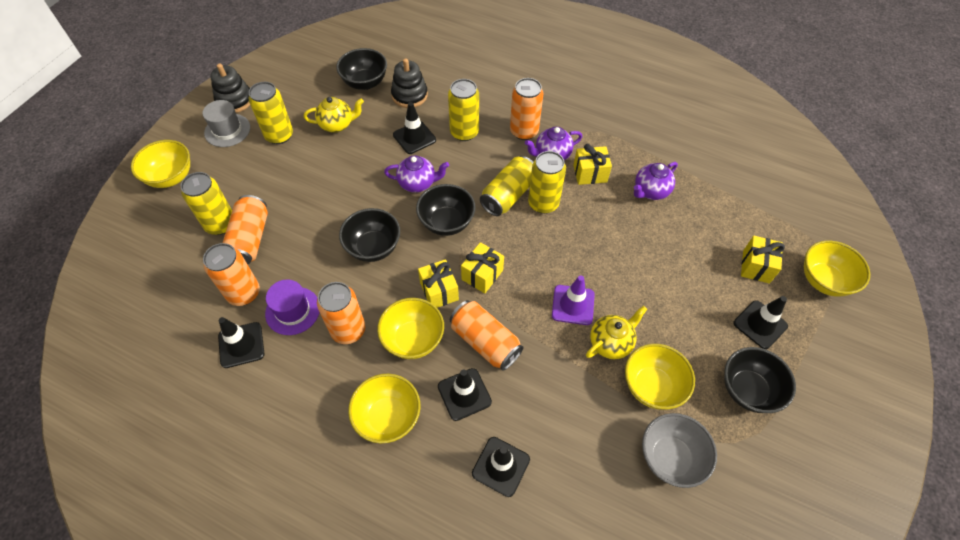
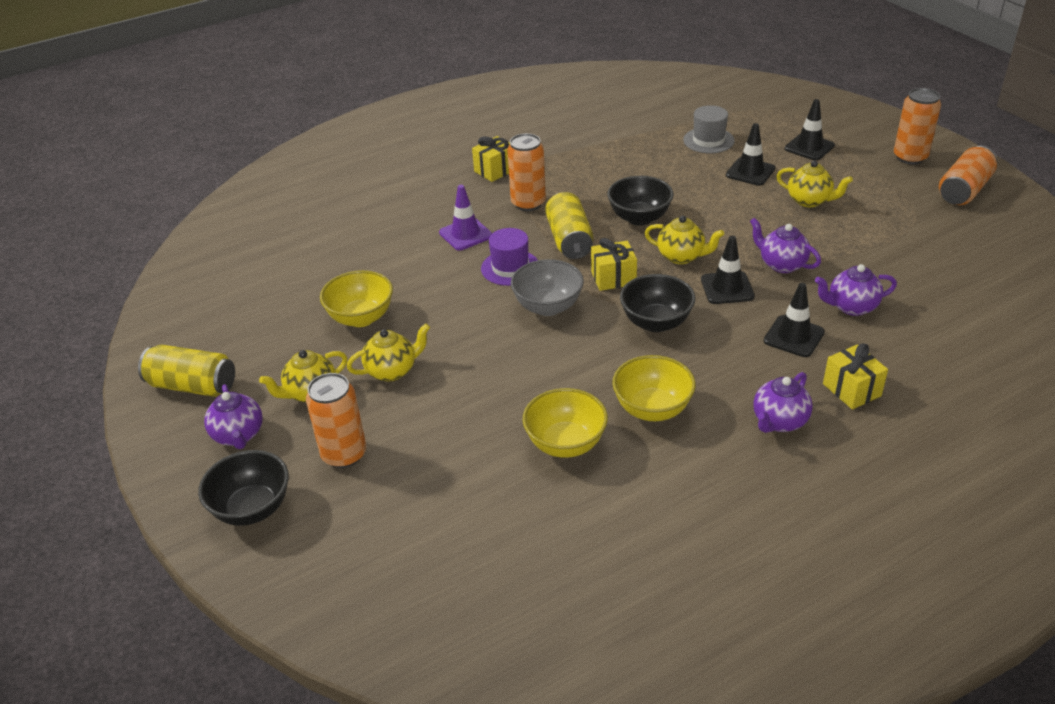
black bowl: [336,48,387,90] [339,208,400,262] [416,184,476,236] [724,347,796,413] = 4 -> [198,450,289,526] [607,176,674,226] [620,274,695,332] = 3
black stacking toy: [210,64,250,113] [391,58,428,108] = 2 -> none = 0
black traffic cone: [218,317,264,368] [393,102,436,154] [438,368,492,421] [472,437,530,497] [733,296,788,349] = 5 -> [701,236,755,304] [726,123,775,186] [764,283,825,357] [784,99,835,160] = 4
orange can: [203,243,260,306] [223,195,268,264] [317,282,366,344] [450,300,524,371] [510,78,543,140] = 5 -> [306,373,366,468] [507,133,546,211] [894,88,941,164] [939,146,997,205] = 4
purple teapot: [384,155,449,193] [525,127,583,160] [634,162,678,200] = 3 -> [204,384,263,449] [750,218,821,273] [753,372,813,433] [815,264,897,316] = 4
yellow bowl: [131,140,190,188] [348,374,420,444] [377,298,444,359] [625,344,695,409] [804,240,870,296] = 5 -> [320,270,393,327] [522,388,608,458] [612,355,696,421] = 3
yellow can: [181,172,232,235] [248,82,293,144] [448,79,479,141] [480,156,533,216] [528,151,566,214] = 5 -> [138,345,235,397] [545,192,594,259] = 2
yellow gift: [418,259,459,308] [461,242,504,294] [573,144,612,185] [741,236,785,283] = 4 -> [472,136,510,182] [591,238,637,291] [823,343,888,410] = 3
yellow teapot: [304,97,364,133] [586,306,647,359] = 2 -> [259,350,347,402] [347,323,430,381] [645,216,724,264] [777,161,853,207] = 4

